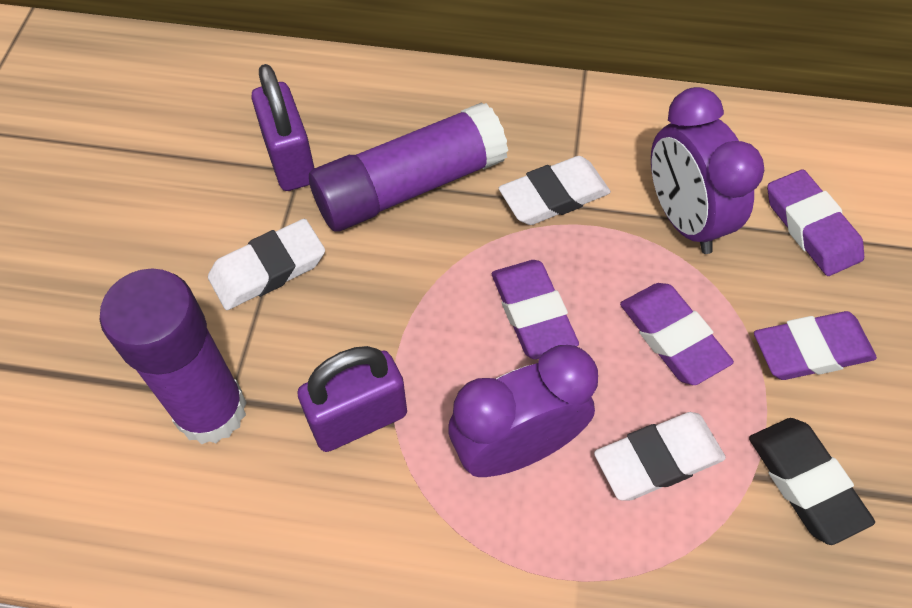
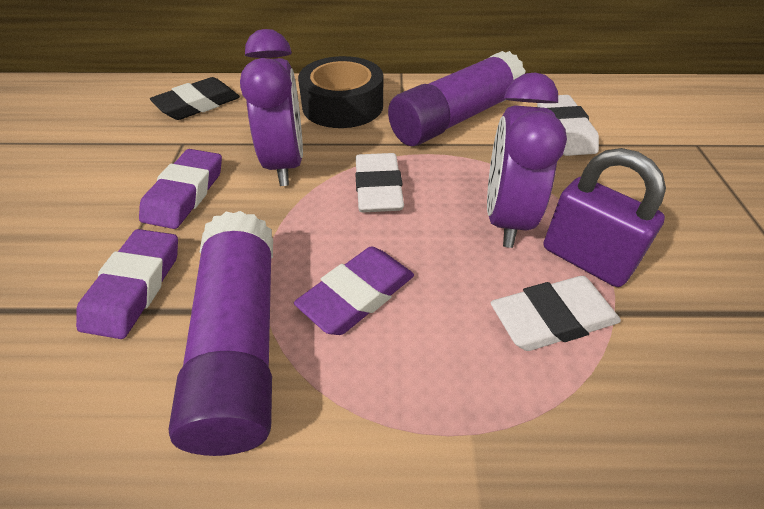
black tape: none = 0 -> [298,56,383,128] = 1
purple eraser: [492,260,579,359] [620,283,734,385] [754,311,877,380] [767,169,864,276] = 4 -> [76,229,178,339] [139,149,222,229] [294,246,414,335] = 3
purple padlock: [251,64,314,191] [297,346,407,452] = 2 -> [544,148,666,287] = 1

